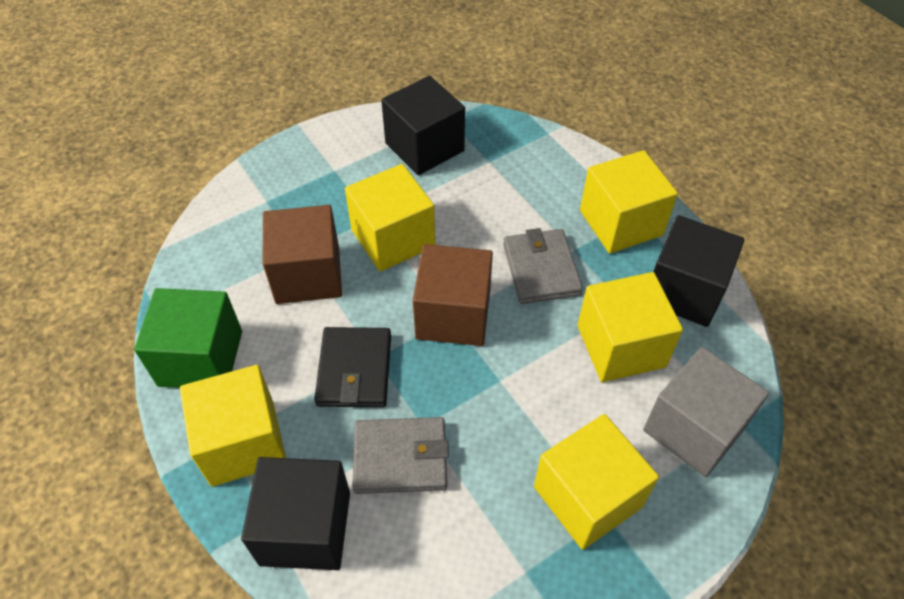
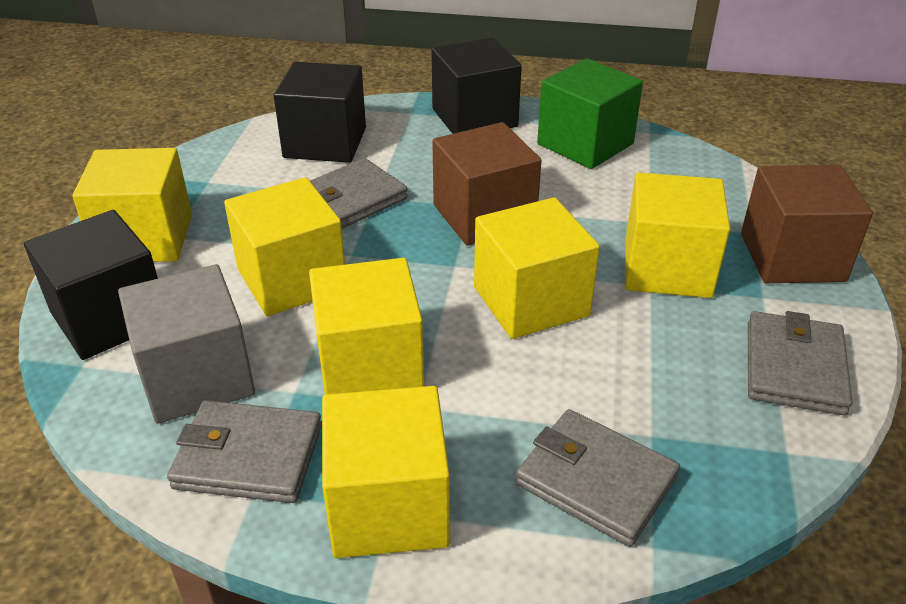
black wallet: [314,327,391,408] = 1 -> none = 0
grey wallet: [352,417,449,494] [503,228,583,304] = 2 -> [167,400,322,503] [310,158,408,229] [515,409,680,547] [748,311,852,415] = 4
yellow cube: [180,365,286,487] [345,164,435,272] [534,414,659,550] [577,272,683,382] [580,150,678,254] = 5 -> [73,148,192,262] [224,177,345,316] [309,258,424,395] [322,386,450,558] [474,197,600,339] [625,172,730,298] = 6

